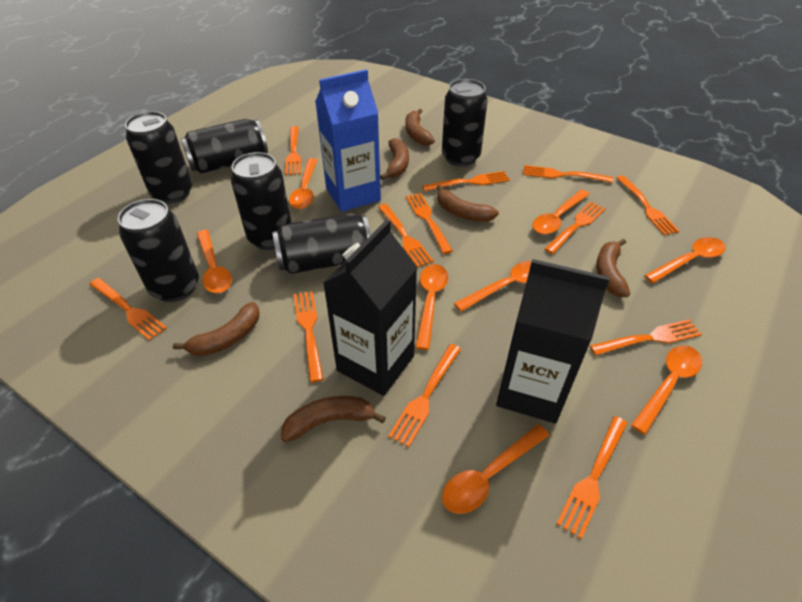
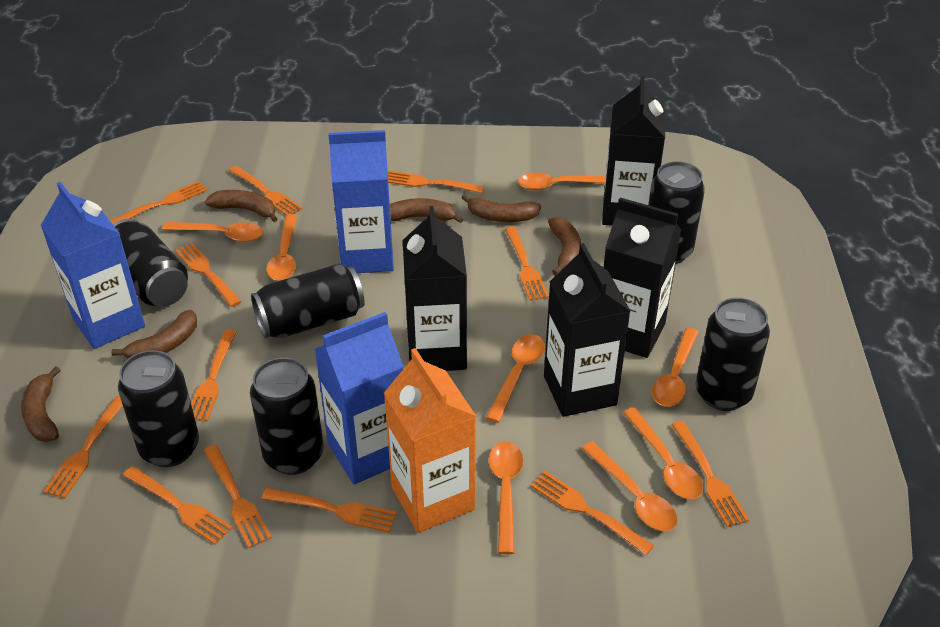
black carton: [323,220,417,396] [496,259,610,423] = 2 -> [403,206,467,371] [544,243,630,417] [602,76,665,226] [604,197,681,358] = 4
blue carton: [315,69,381,212] = 1 -> [41,182,145,349] [315,312,404,484] [329,130,394,273] = 3
orange carton: none = 0 -> [384,348,476,533] = 1

